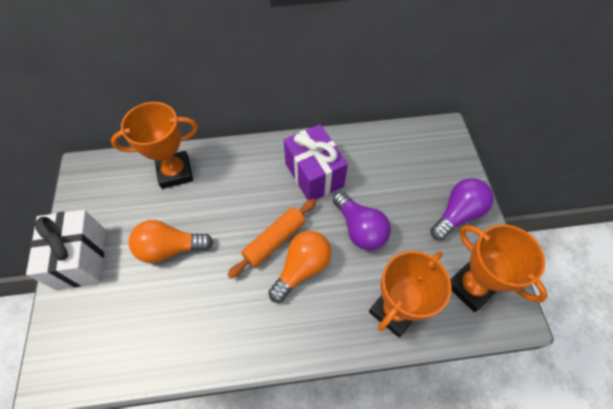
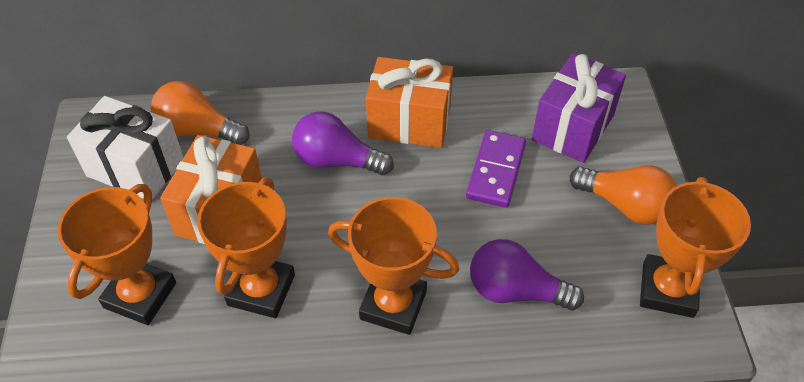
orange gift: none = 0 -> [160,135,262,244] [366,57,453,148] = 2
orange rolling pin: [228,199,316,279] = 1 -> none = 0
orange trophy: [111,102,198,189] [369,251,451,337] [450,224,548,312] = 3 -> [58,184,176,325] [197,177,295,318] [328,197,459,335] [640,177,751,318] = 4
purple domino: none = 0 -> [466,130,526,208] = 1

